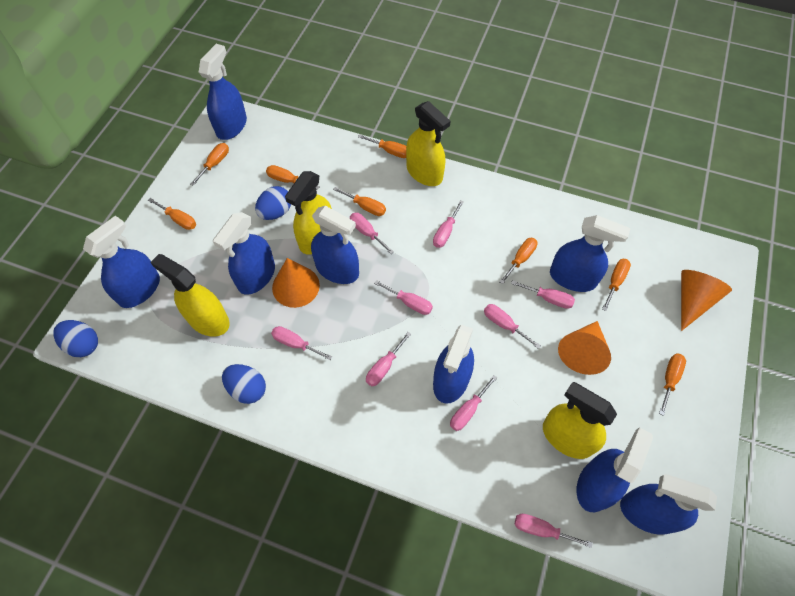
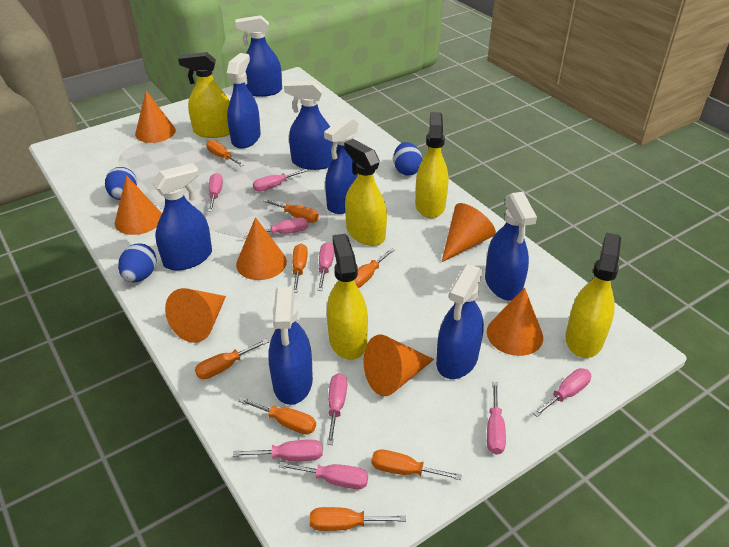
orange cone: [272,258,320,308] [558,321,611,375] [681,270,732,331] = 3 -> [115,175,162,235] [135,91,176,143] [165,288,226,343] [236,217,287,280] [363,335,434,396] [442,203,496,262] [487,288,543,356] = 7
yellow spray bottle: [150,254,230,336] [285,171,332,254] [406,101,451,186] [543,382,617,459] = 4 -> [178,52,230,138] [327,234,368,360] [344,139,387,246] [415,112,449,218] [565,232,621,358] = 5

